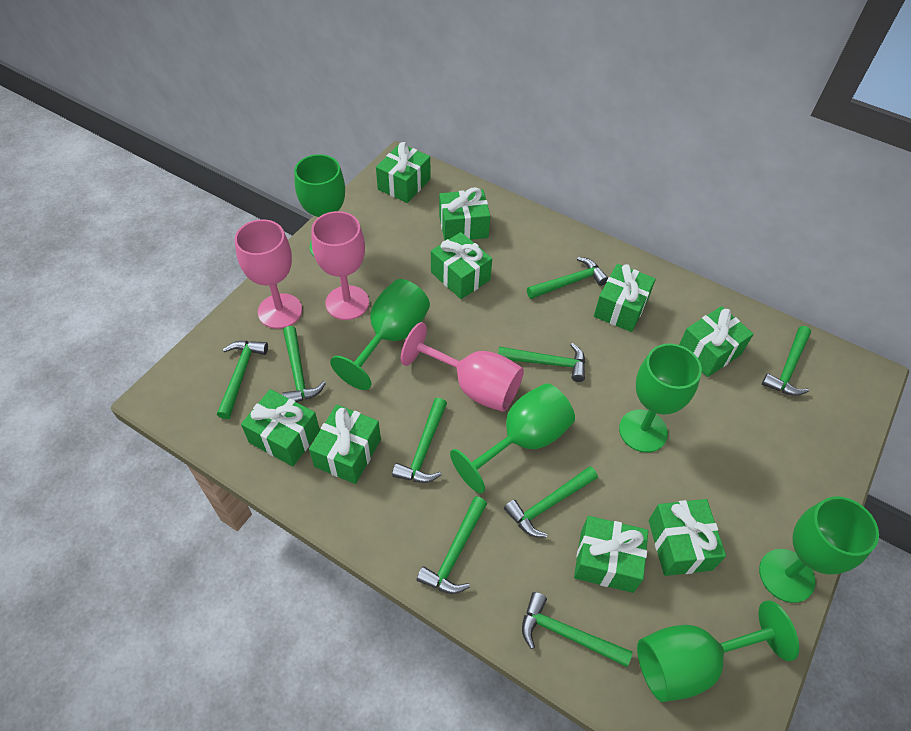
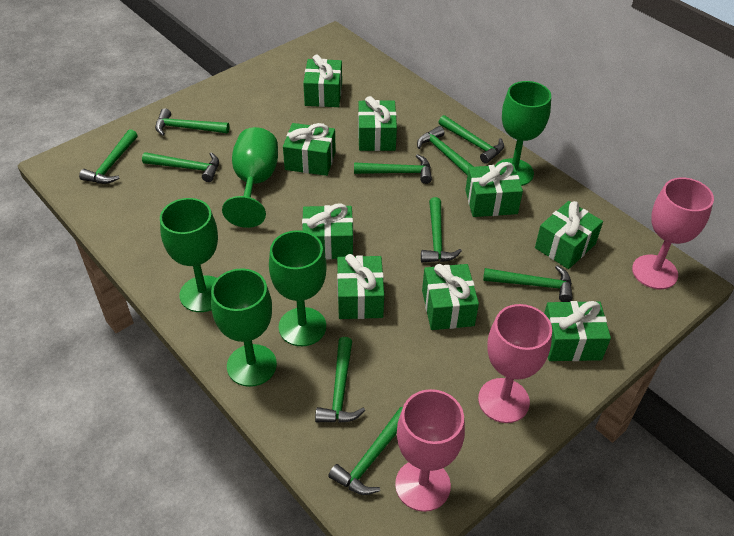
green goblet: [294,154,345,256] [330,279,430,390] [450,383,575,494] [619,344,702,453] [637,600,799,702] [759,497,879,603] = 6 -> [160,198,218,312] [211,268,277,387] [222,127,278,228] [269,230,327,346] [496,81,551,186] = 5
green hammer: [217,341,268,419] [282,326,326,402] [392,398,447,483] [417,496,487,594] [498,343,585,382] [504,466,598,538] [522,592,632,667] [527,257,608,299] [762,326,811,396] = 9 -> [79,129,138,184] [142,152,219,182] [155,108,229,136] [315,337,365,423] [329,407,403,495] [354,154,432,184] [417,126,474,176] [421,197,462,262] [438,115,504,164] [483,265,573,302] = 10

